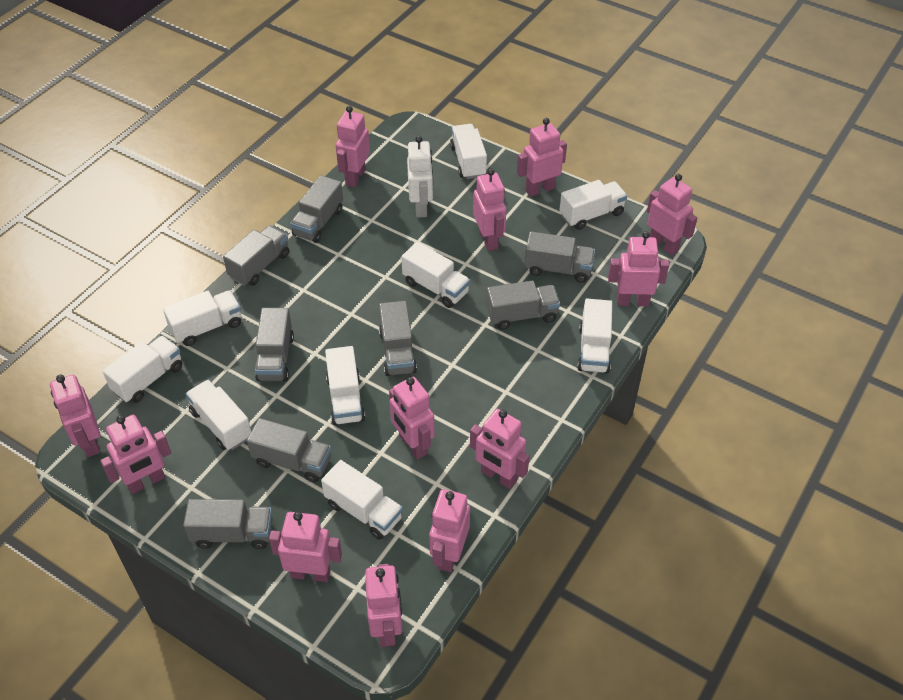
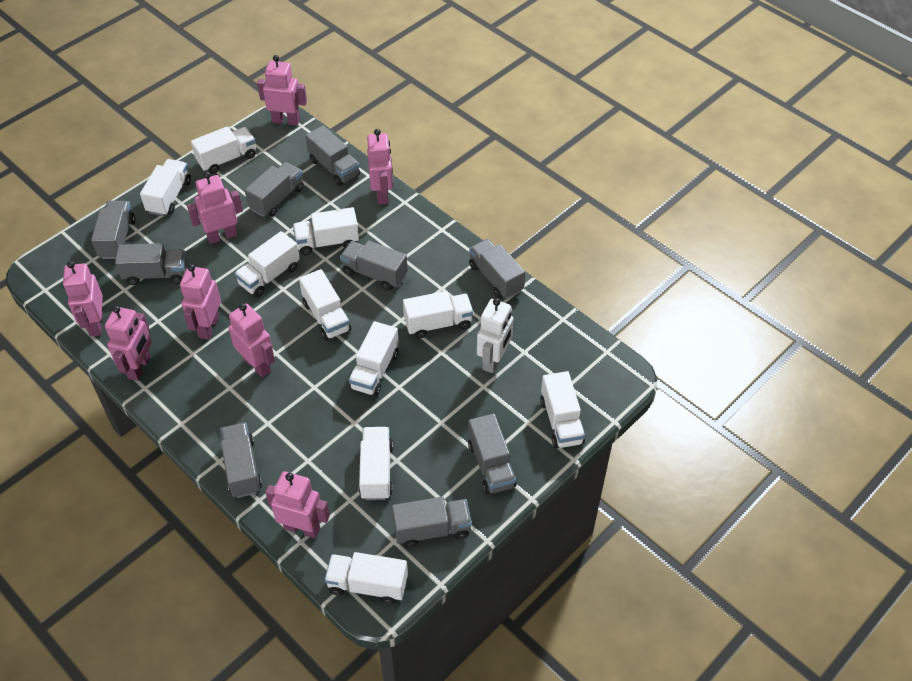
grey truck: [183,499,273,549] [223,225,289,286] [247,418,331,483] [255,308,294,382] [290,175,343,243] [379,301,417,376] [486,281,560,330] [525,232,595,283] = 8 -> [91,201,135,259] [115,243,187,285] [220,422,262,498] [245,162,304,217] [305,125,360,186] [340,241,408,290] [392,497,472,548] [468,414,517,494] [469,239,525,299] = 9
pink robot: [50,374,100,457] [100,415,171,494] [269,511,342,582] [336,106,370,187] [365,564,402,647] [389,377,435,459] [429,489,470,572] [470,409,529,489] [473,168,506,251] [517,118,567,197] [608,231,669,306] [647,174,697,255] = 12 -> [63,261,103,336] [105,306,152,381] [180,264,221,340] [187,172,243,244] [229,303,275,377] [257,55,307,126] [265,471,330,538] [367,129,393,205] = 8
white truck: [103,336,182,403] [163,290,241,346] [186,380,251,450] [321,460,403,540] [325,346,365,425] [401,242,470,308] [450,124,487,179] [559,180,627,230] [577,299,612,374] = 9 -> [140,159,191,216] [191,126,256,174] [234,231,300,297] [293,207,359,255] [299,269,351,340] [325,552,408,604] [349,321,399,396] [359,427,393,500] [403,291,473,339] [540,371,585,449] = 10

